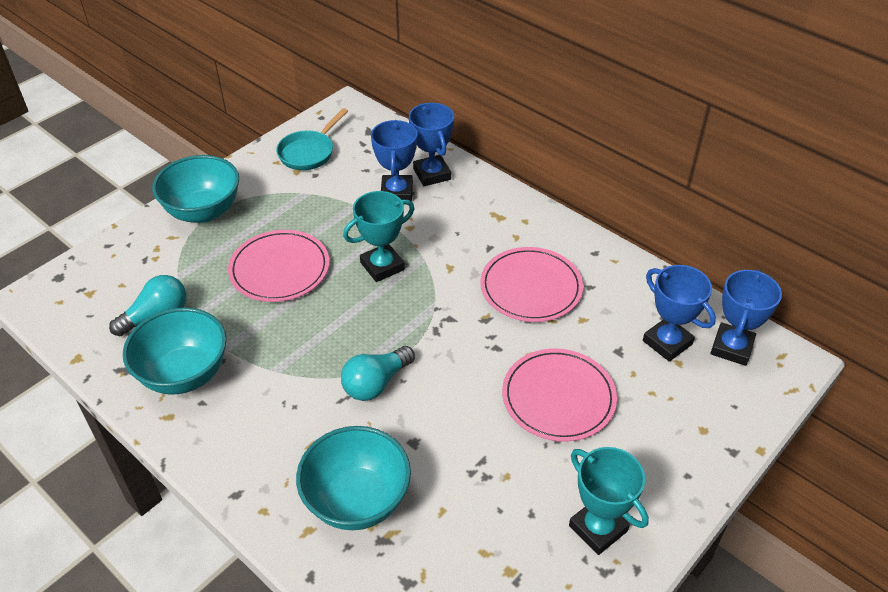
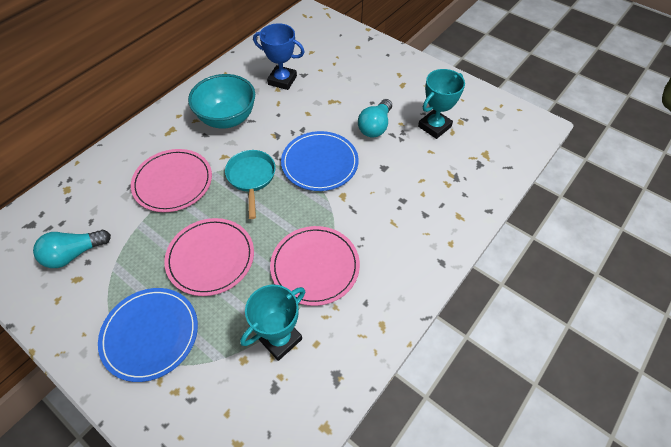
blue plate: none = 0 -> [98,288,198,382] [281,131,359,191] = 2
blue trophy: [371,120,418,202] [409,103,454,186] [643,265,716,362] [710,269,782,366] = 4 -> [253,23,304,90] = 1
turquoise bowl: [123,308,227,395] [152,155,239,223] [296,426,411,530] = 3 -> [188,74,255,129] = 1

